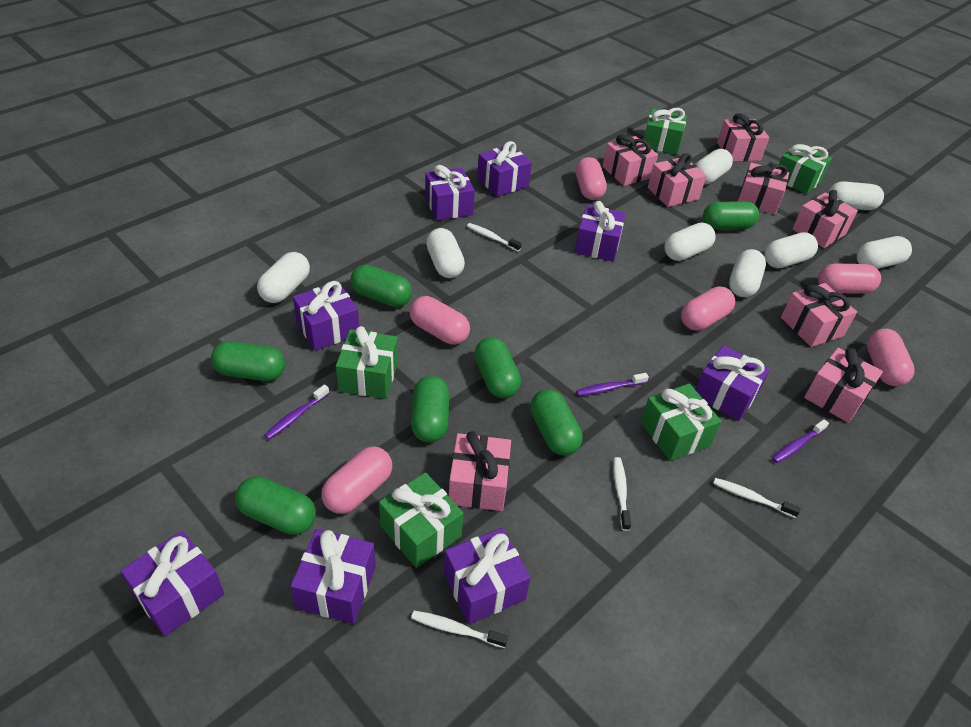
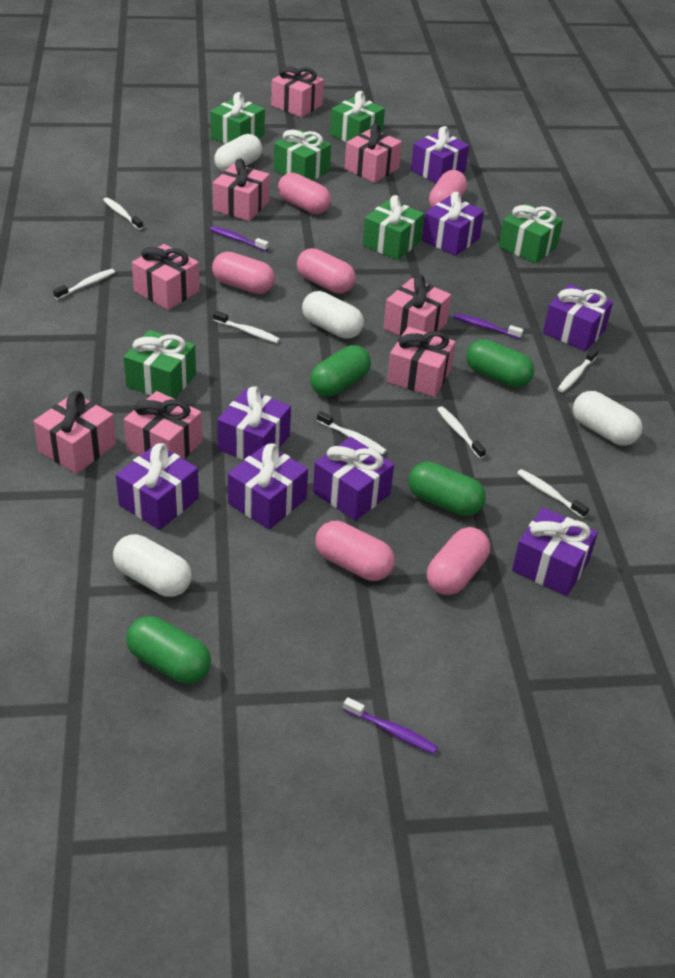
green capsule: [211,341,285,381] [235,476,316,535] [350,264,412,307] [411,376,449,442] [474,337,521,398] [530,389,583,456] [703,201,759,230] = 7 -> [126,616,211,684] [310,345,371,397] [409,461,486,516] [466,339,534,388] = 4
green gift: [336,326,398,399] [379,472,463,568] [640,384,722,461] [643,108,687,155] [777,143,832,194] = 5 -> [124,330,196,399] [210,92,265,144] [274,130,331,181] [330,91,385,142] [363,195,424,260] [499,203,563,264] = 6
white capsule: [257,252,310,303] [426,228,465,278] [665,222,716,261] [695,149,733,185] [729,249,766,297] [764,232,818,268] [828,181,884,210] [857,236,912,269] = 8 -> [113,534,192,597] [214,134,262,172] [302,291,364,339] [573,391,642,446] = 4
white toothbrush: [411,611,508,648] [467,223,522,251] [613,457,631,531] [713,478,801,518] = 4 -> [53,269,115,300] [103,197,143,230] [213,311,280,343] [317,411,387,455] [437,406,486,459] [517,469,589,518] [558,348,599,392] = 7

